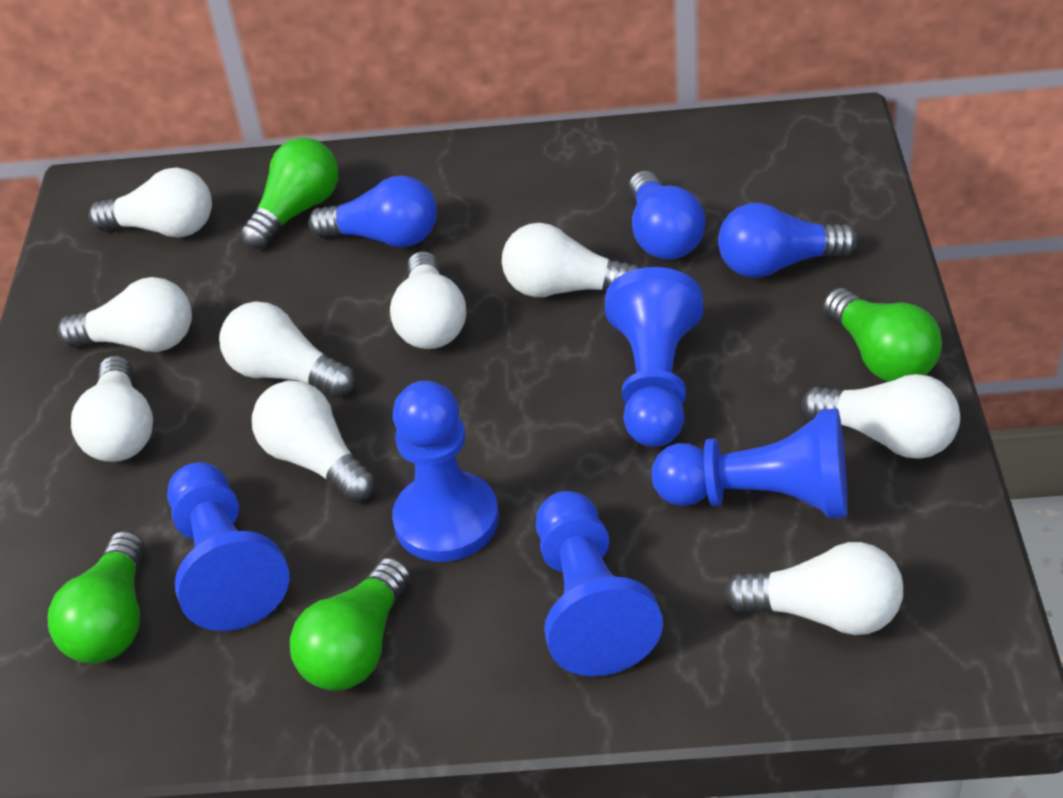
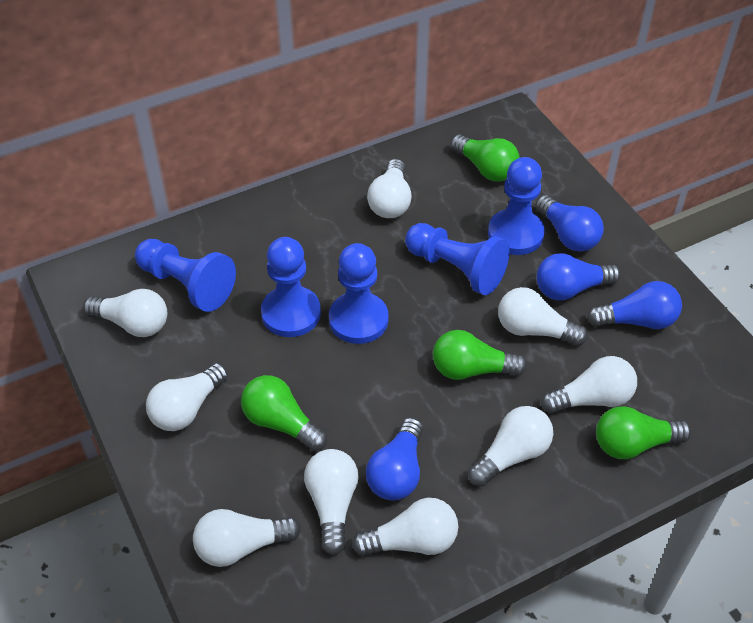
blue light bulb: [308,176,437,248] [629,171,705,260] [718,203,858,278] = 3 -> [366,417,423,501] [535,195,604,252] [536,253,621,300] [587,281,682,329] = 4

